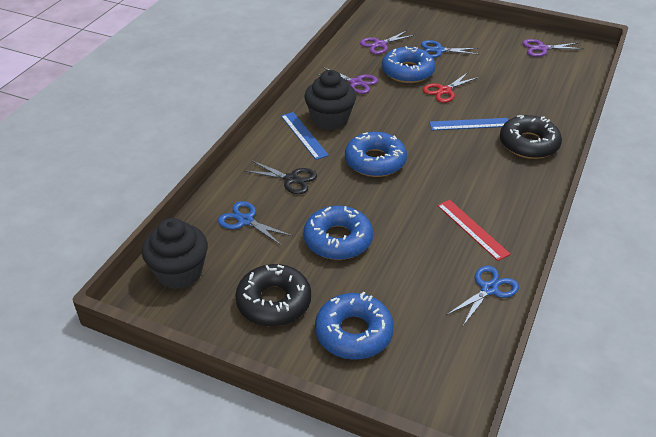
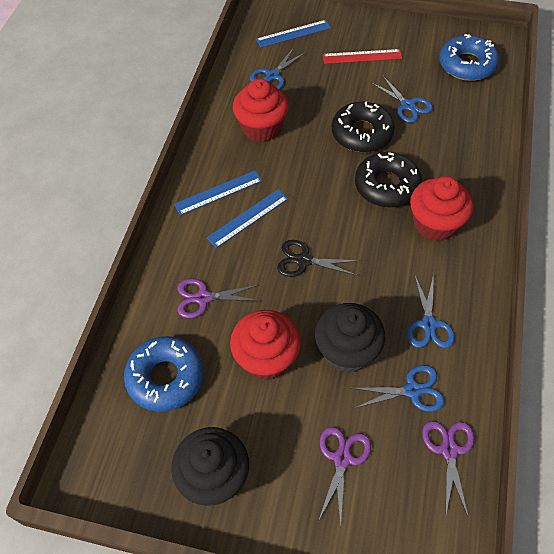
blue donut: [303,206,373,260] [315,292,394,360] [345,132,407,177] [382,46,436,83] = 4 -> [124,336,203,412] [439,34,499,81] = 2
blue ruler: [281,112,329,160] [429,118,508,130] = 2 -> [174,171,262,215] [206,189,288,248] [256,20,331,48] = 3
blue scissors: [218,201,293,246] [421,40,480,58] [446,266,519,326] = 3 -> [250,47,306,89] [351,365,445,412] [372,75,433,123] [407,274,455,348] = 4
red cupcake: none = 0 -> [230,310,301,380] [233,79,289,142] [410,176,473,241] = 3
red scissors: [423,72,479,103] = 1 -> none = 0

